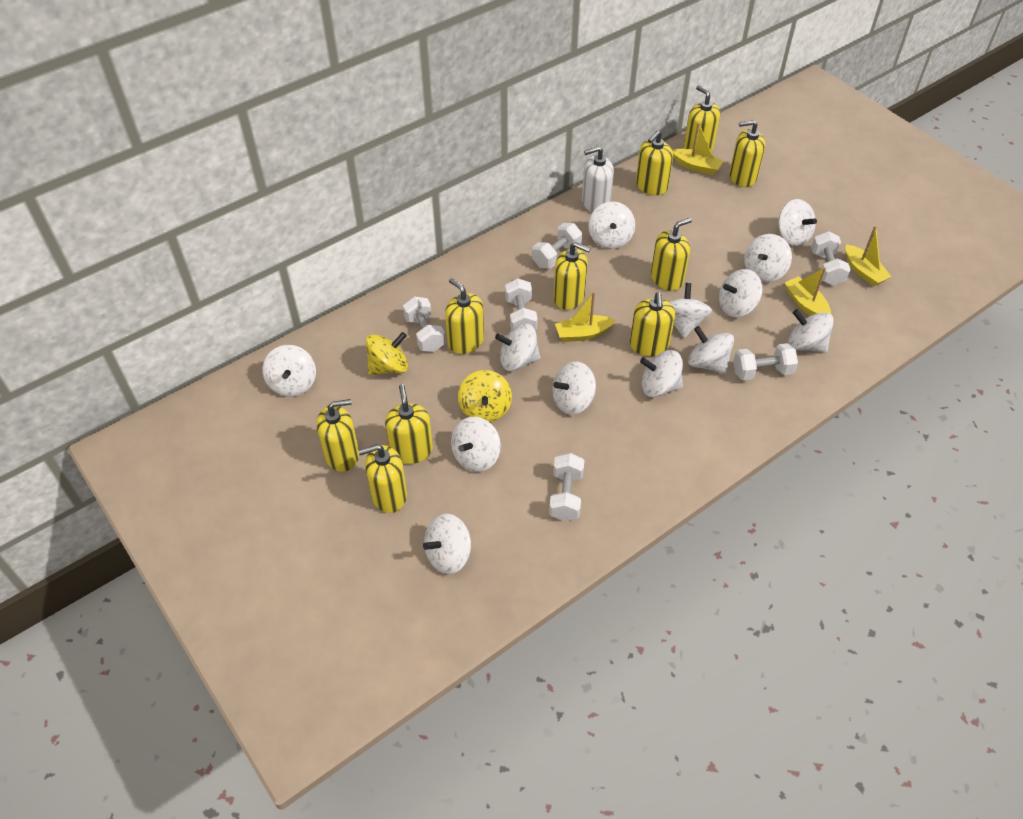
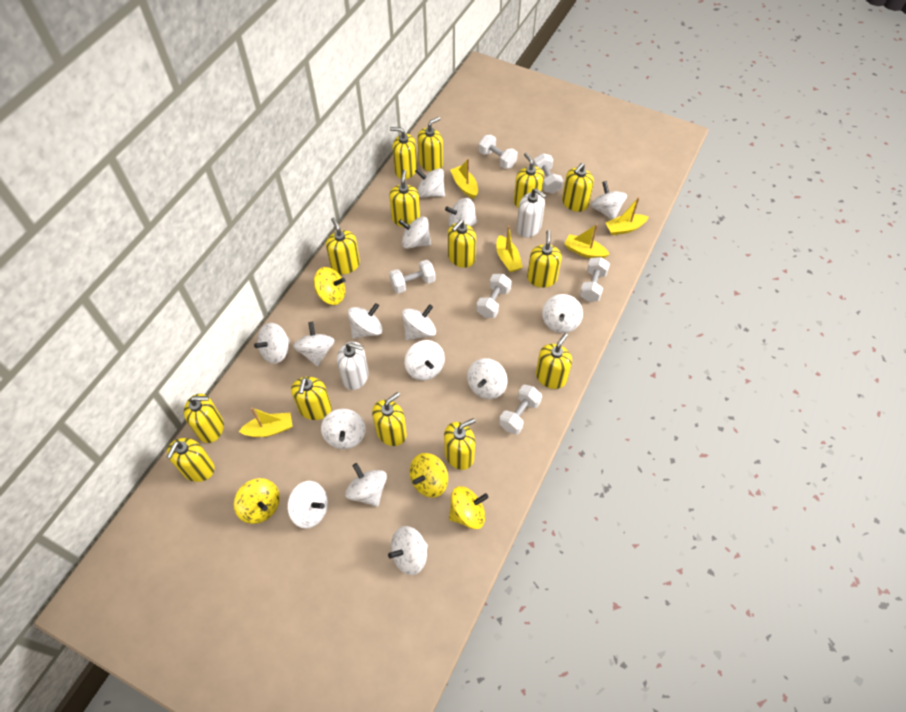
white soap dispenser: [582,146,614,212] = 1 -> [337,341,369,390] [516,188,547,237] = 2
white spinning top: [263,345,316,397] [423,514,471,574] [451,416,501,472] [495,323,540,371] [552,361,596,415] [589,201,635,249] [640,350,683,397] [669,283,712,338] [688,326,734,374] [719,269,762,317] [744,234,792,282] [778,199,817,246] [788,309,834,353] = 13 -> [254,323,290,364] [287,481,328,529] [293,322,335,366] [321,409,366,449] [345,463,387,507] [348,303,383,339] [388,526,428,575] [398,217,431,249] [402,304,436,340] [405,340,445,380] [415,168,445,198] [445,198,477,227] [467,358,507,399] [542,294,583,333] [591,181,627,220] = 15
yellow boat: [555,291,616,342] [672,123,723,175] [785,267,831,316] [846,226,891,287] = 4 -> [239,407,293,437] [450,159,478,199] [496,226,523,272] [564,224,610,259] [605,197,648,235] = 5
yellow soap dispenser: [316,399,359,472] [358,444,407,513] [385,384,433,464] [445,278,484,354] [553,242,591,310] [630,292,675,356] [636,130,673,195] [651,218,692,291] [683,85,721,151] [729,120,765,187] = 10 -> [167,438,215,482] [184,394,224,443] [291,377,332,420] [326,218,360,274] [372,392,407,446] [389,170,420,227] [390,127,417,179] [418,117,443,172] [444,418,476,470] [448,220,476,268] [514,153,544,208] [527,230,562,288] [536,333,572,389] [562,163,594,212] = 14
yellow spinning top: [366,332,408,375] [458,370,512,422] = 2 -> [234,478,280,524] [314,267,346,305] [410,453,448,498] [449,486,488,529] = 4

